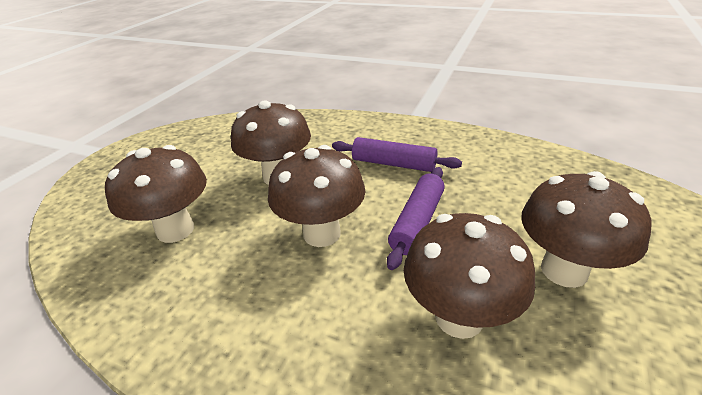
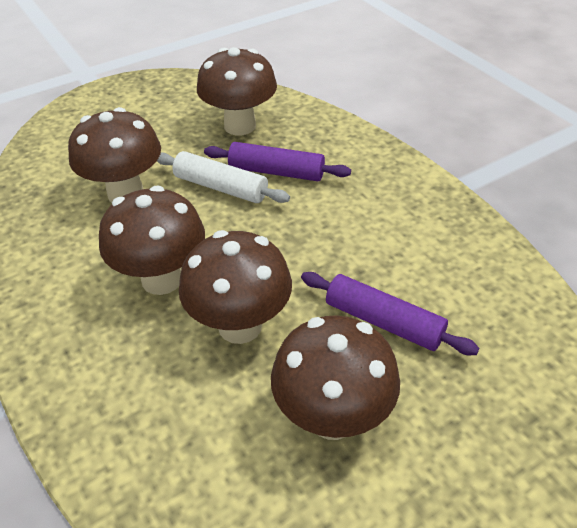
white rolling pin: none = 0 -> [157,151,290,203] = 1

